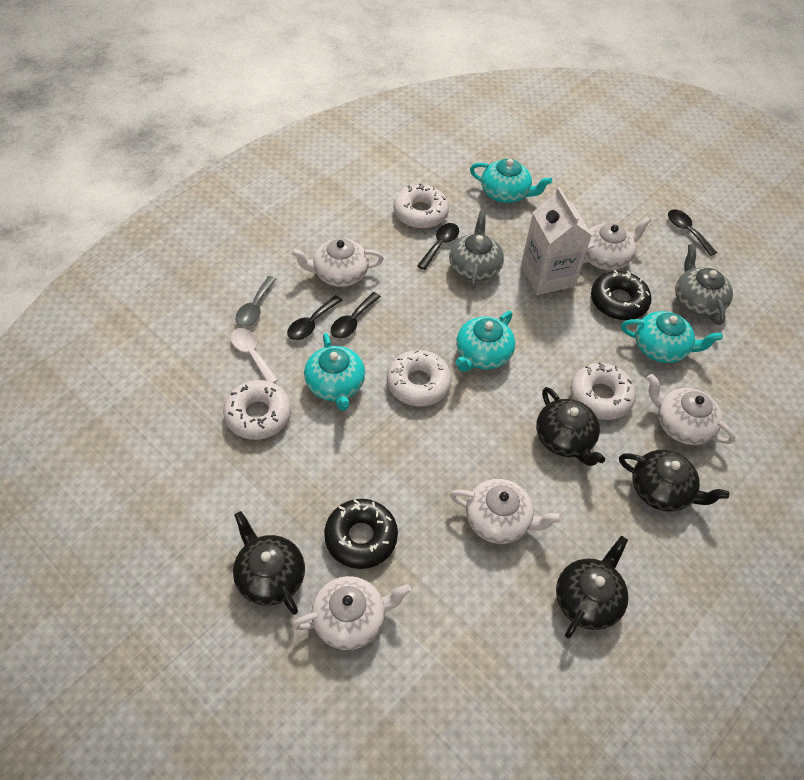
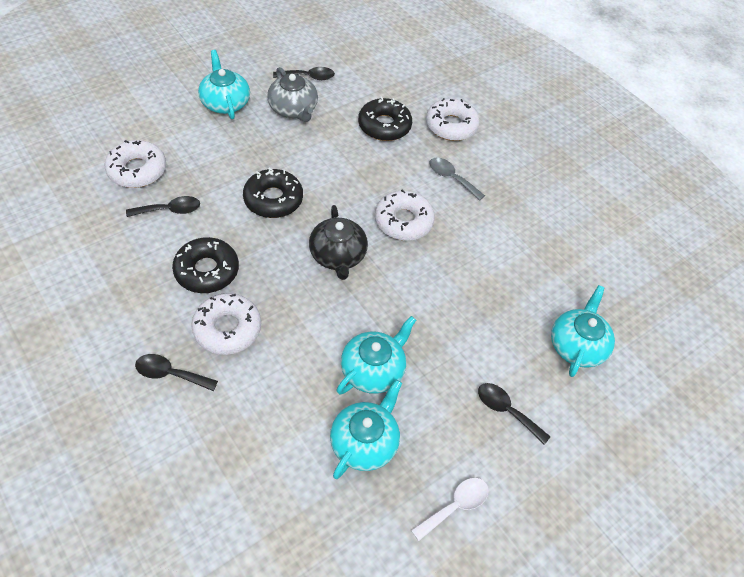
black donut: [324,499,398,569] [591,270,652,320] = 2 -> [172,237,239,293] [243,168,303,218] [358,97,412,141] = 3
black teapot: [233,511,305,615] [536,387,605,466] [556,536,629,638] [619,450,729,512] = 4 -> [309,205,368,280] = 1
grey teapot: [449,211,504,289] [675,244,733,325] = 2 -> [267,67,318,122] = 1
white carton: [521,187,592,295] = 1 -> none = 0
white teapot: [291,238,384,287] [292,576,411,650] [450,479,562,544] [583,217,651,270] [647,374,735,445] = 5 -> none = 0

